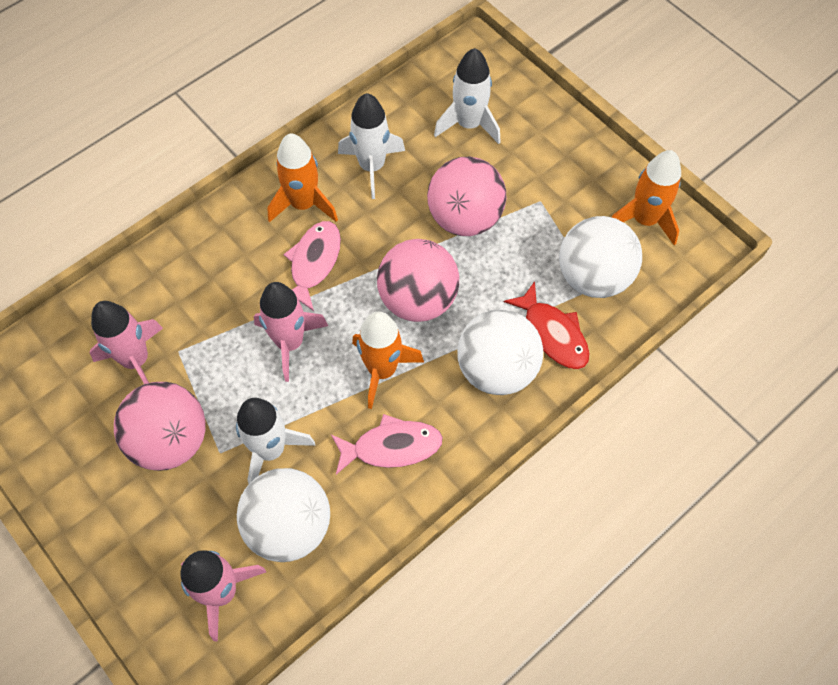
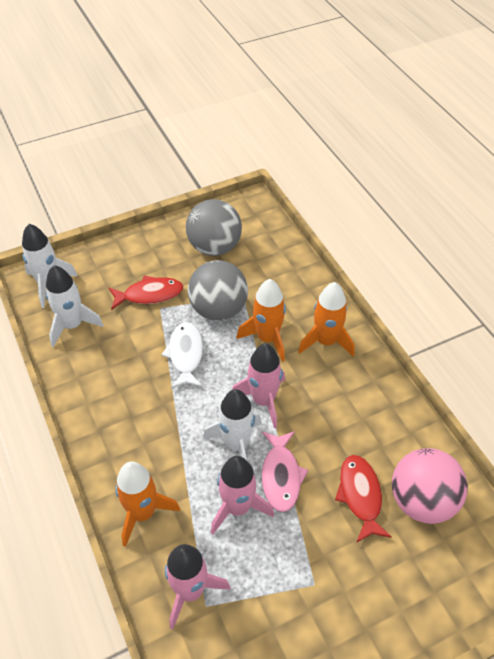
grey ball: none = 0 -> [186,199,242,256] [188,260,248,321] = 2
pink ball: [114,382,206,471] [377,239,459,322] [427,157,506,236] = 3 -> [392,448,468,524] = 1
pink fish: [283,221,341,311] [331,414,443,475] = 2 -> [262,431,308,512] = 1
red fish: [504,281,590,369] = 1 -> [109,275,183,310] [335,455,392,543] = 2
white ball: [237,468,330,562] [457,310,543,395] [559,216,642,298] = 3 -> none = 0
white fish: none = 0 -> [162,322,203,389] = 1

